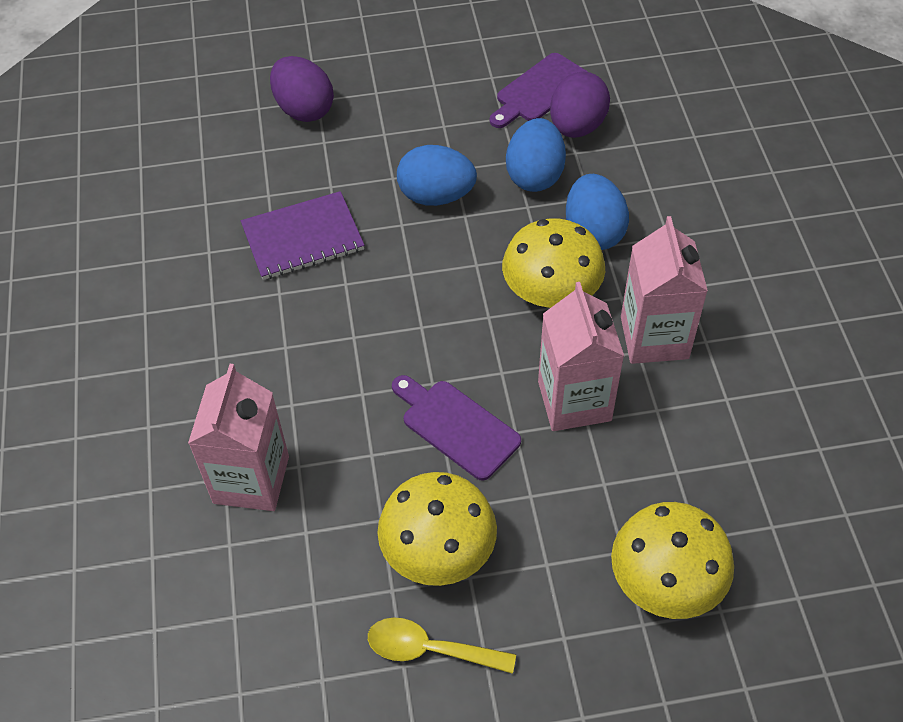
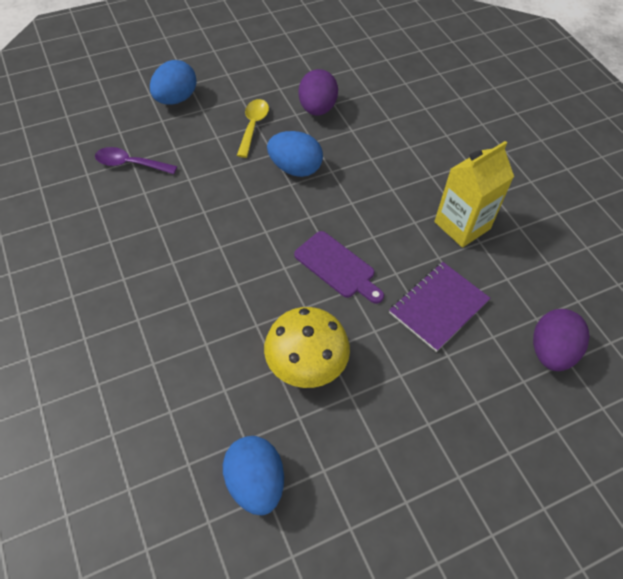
pink carton: [188,364,289,511] [538,282,624,431] [621,216,708,364] = 3 -> none = 0
purple cutting board: [392,375,521,480] [490,53,588,128] = 2 -> [294,231,384,304] = 1
purple spoon: none = 0 -> [95,147,177,174] = 1
yellow carton: none = 0 -> [434,141,514,248] = 1
yellow mushroom: [377,472,497,586] [502,218,605,308] [611,502,734,619] = 3 -> [264,307,350,388] = 1

